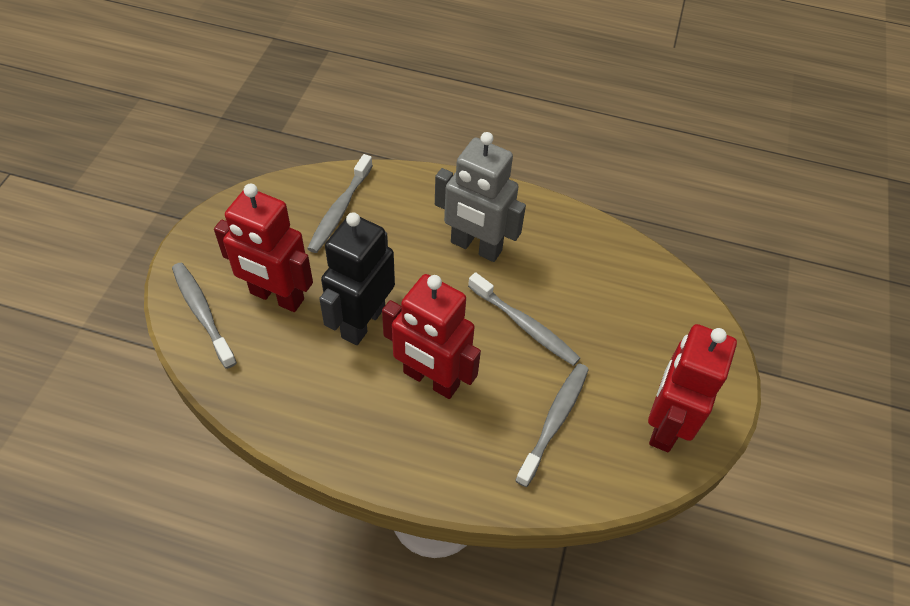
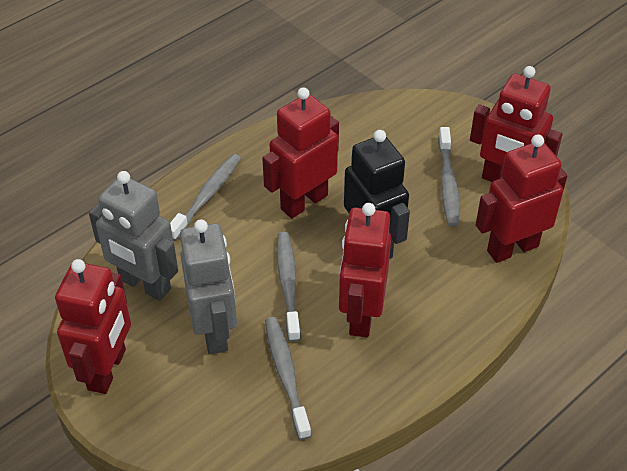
grey robot: [435,132,526,262] = 1 -> [89,171,178,301] [180,219,237,354] = 2
red robot: [214,184,313,312] [382,274,481,399] [648,324,737,452] = 3 -> [55,259,131,394] [262,87,339,218] [339,203,391,337] [470,66,562,182] [476,135,567,263] = 5

